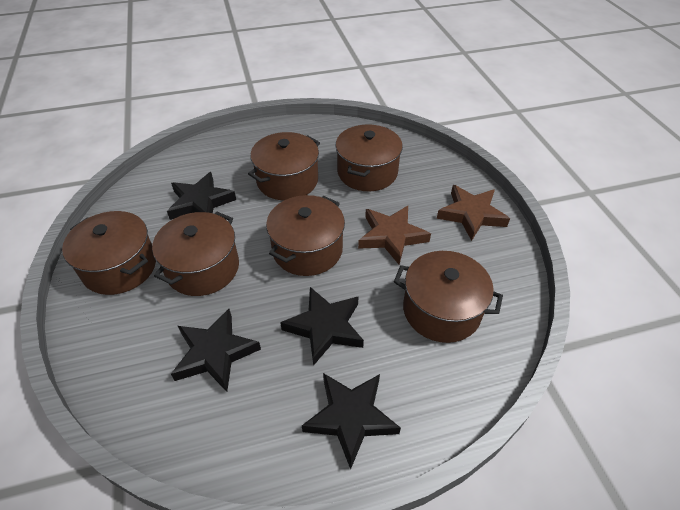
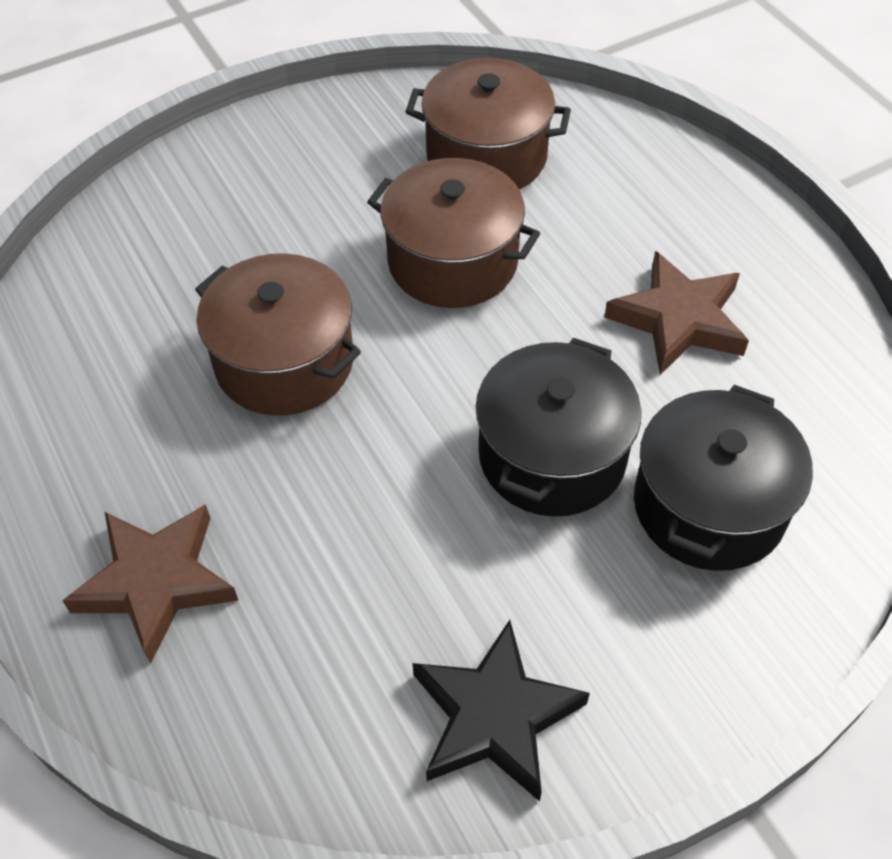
black pot: none = 0 -> [476,337,642,517] [634,385,813,571] = 2
black star: [167,172,236,220] [171,309,261,392] [280,287,364,366] [302,373,401,470] = 4 -> [412,620,590,802] = 1
brown pot: [62,211,156,295] [152,212,239,296] [248,132,320,200] [266,195,345,276] [335,124,403,191] [394,251,503,343] = 6 -> [195,253,361,416] [367,158,540,308] [405,58,571,189] = 3

